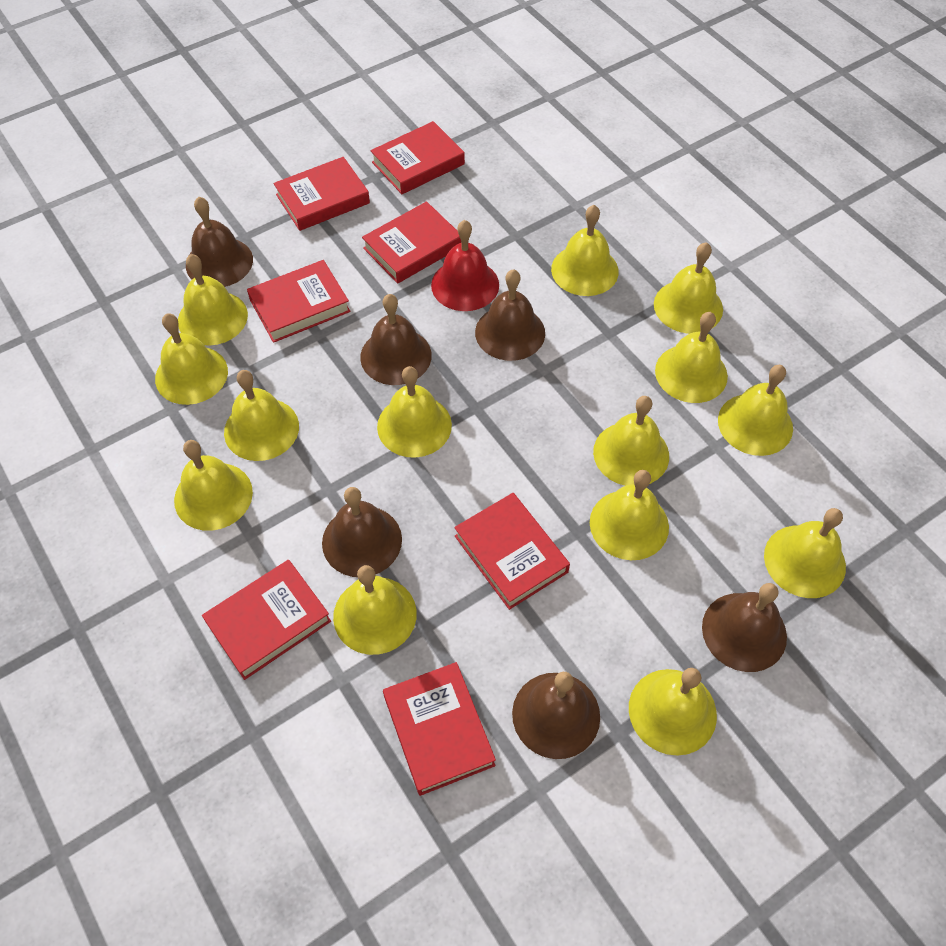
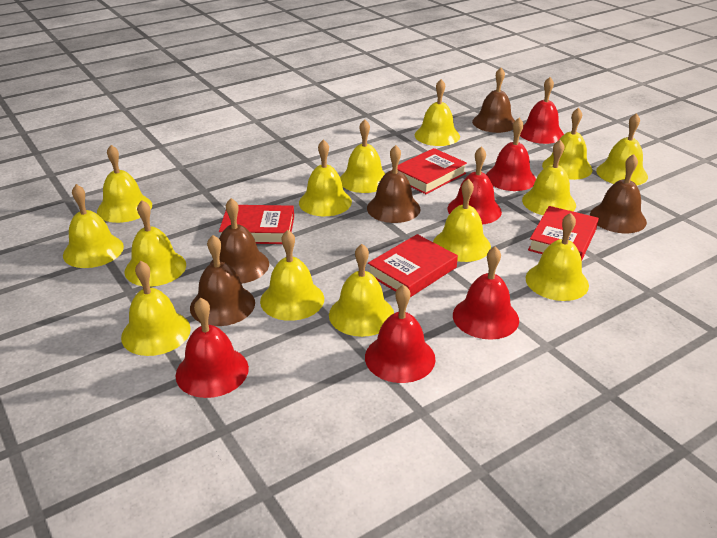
brown bell: [186,197,253,287] [322,487,402,577] [360,294,432,385] [475,269,545,361] [512,672,600,759] [702,583,787,672] = 6 -> [190,235,255,326] [210,198,269,283] [367,145,421,223] [472,68,515,133] [590,154,647,233] = 5
red bell: [431,220,499,311] = 1 -> [176,298,249,398] [365,285,436,383] [447,146,502,224] [453,246,519,340] [486,118,536,191] [520,77,564,144] = 6
red book: [202,560,331,680] [247,260,351,343] [273,157,370,231] [362,201,461,283] [371,121,465,194] [383,662,496,796] [454,493,570,610] = 7 -> [219,205,294,244] [368,234,458,297] [398,148,467,194] [528,206,599,261] = 4

